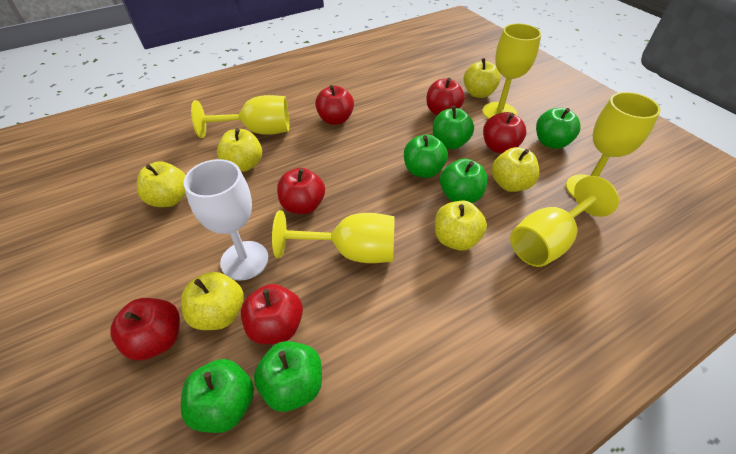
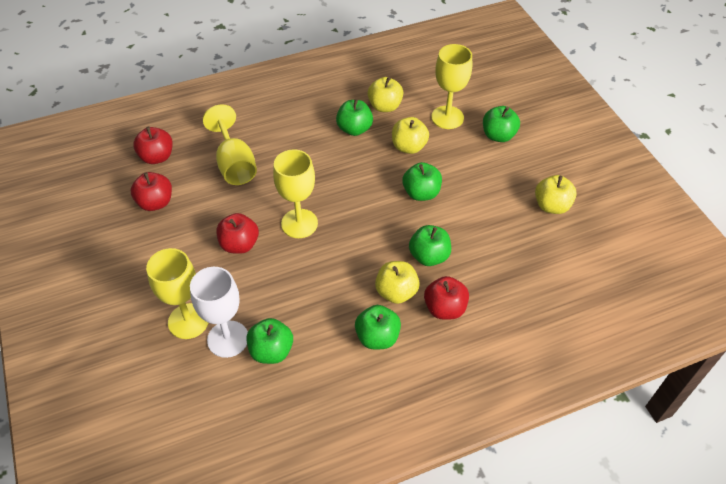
red apple: [110,298,180,360] [241,284,303,344] [277,168,325,214] [315,85,354,125] [426,78,465,115] [483,112,526,154] = 6 -> [131,172,172,211] [133,127,173,164] [216,213,259,254] [424,276,469,320] = 4
yellow apple: [137,161,186,207] [181,272,244,330] [217,128,262,172] [435,201,487,251] [464,58,501,98] [492,147,539,192] = 6 -> [368,77,403,112] [375,261,420,304] [392,117,429,154] [535,175,577,214] = 4
yellow goblet: [191,95,289,138] [272,210,395,263] [482,23,542,119] [510,176,619,267] [566,92,661,198] = 5 -> [146,248,208,339] [203,104,257,185] [273,149,318,238] [431,44,472,129] = 4

